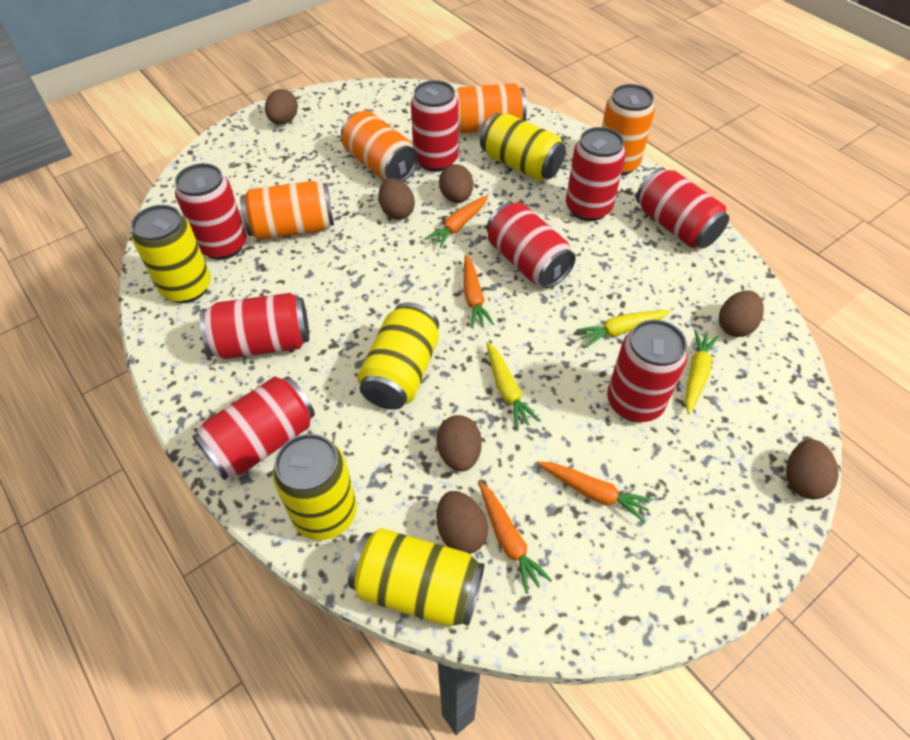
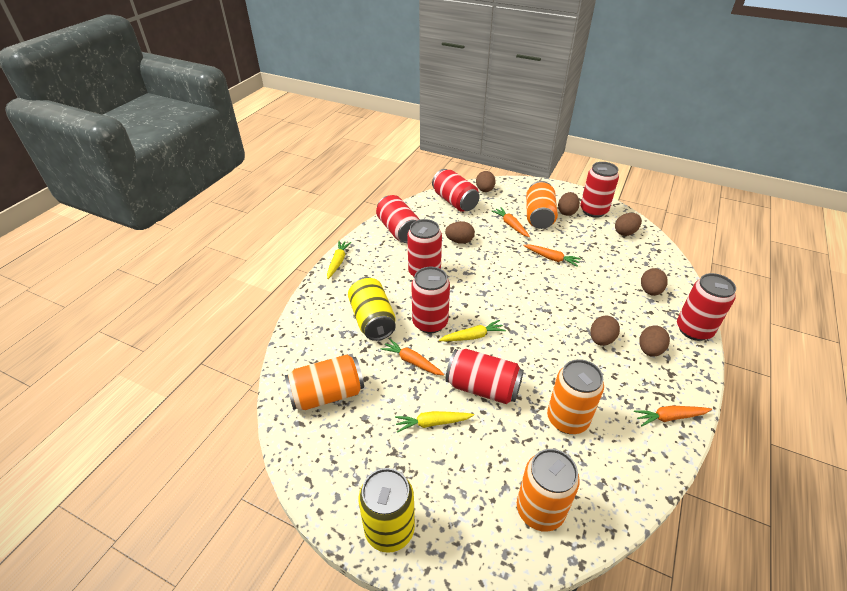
red can: [175,163,247,260] [192,376,315,480] [200,293,309,359] [411,80,459,172] [487,202,576,288] [566,127,626,221] [607,320,688,422] [636,167,729,248] = 8 -> [376,195,420,243] [407,219,442,277] [411,267,450,333] [432,169,480,212] [445,349,524,404] [580,162,619,218] [677,273,736,341] = 7
yellow can: [131,205,211,303] [273,434,357,540] [348,528,485,627] [358,302,439,410] [480,113,566,181] = 5 -> [348,277,396,341] [359,468,415,553] = 2

